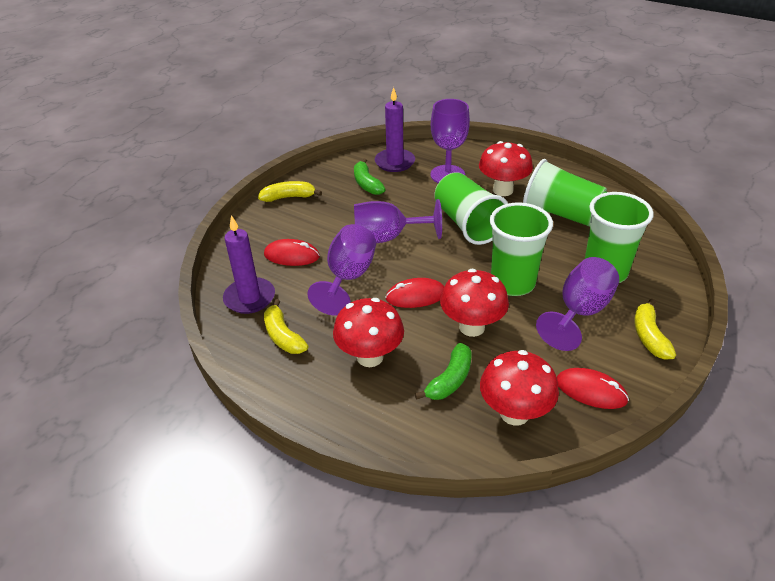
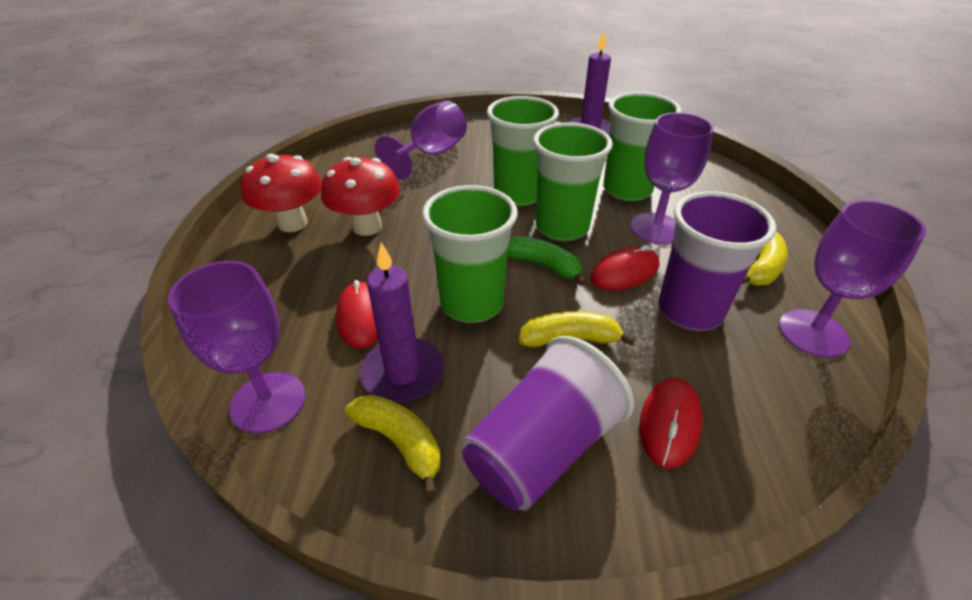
green banana: [354,159,386,195] [415,343,472,400] = 2 -> [507,236,586,286] = 1
purple cup: none = 0 -> [462,336,634,511] [658,191,776,331] = 2
red mushroom: [333,298,404,367] [440,269,509,337] [479,141,533,196] [480,350,559,426] = 4 -> [241,154,322,232] [321,157,400,236] = 2

